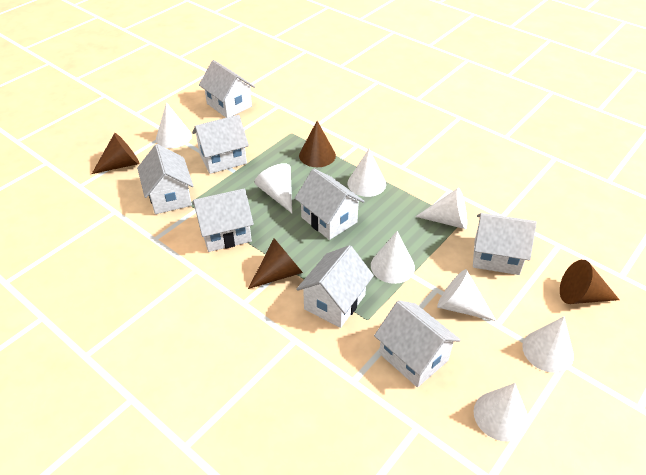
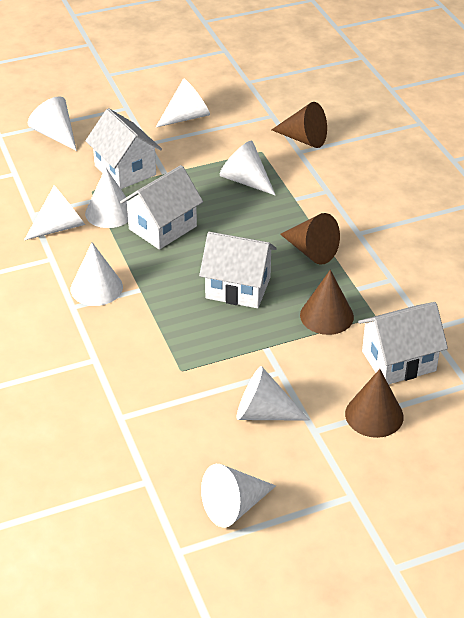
white house: [137,144,193,214] [192,115,249,174] [192,188,254,252] [199,60,255,118] [295,168,365,240] [296,245,374,328] [374,300,461,387] [473,213,537,275] = 8 -> [85,108,162,189] [120,165,203,250] [199,232,277,308] [358,302,448,385] = 4

